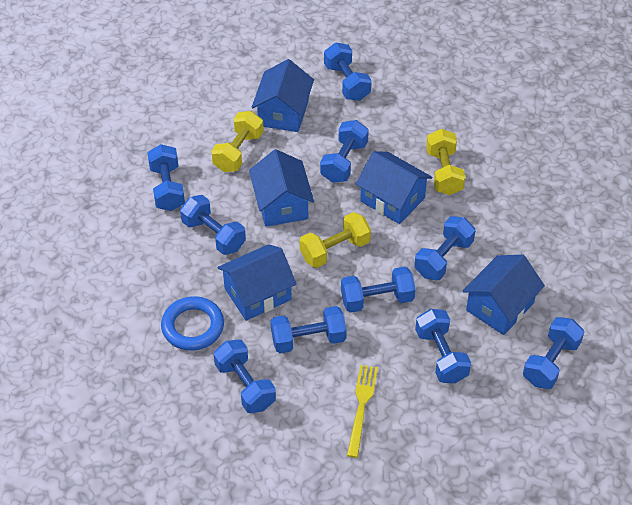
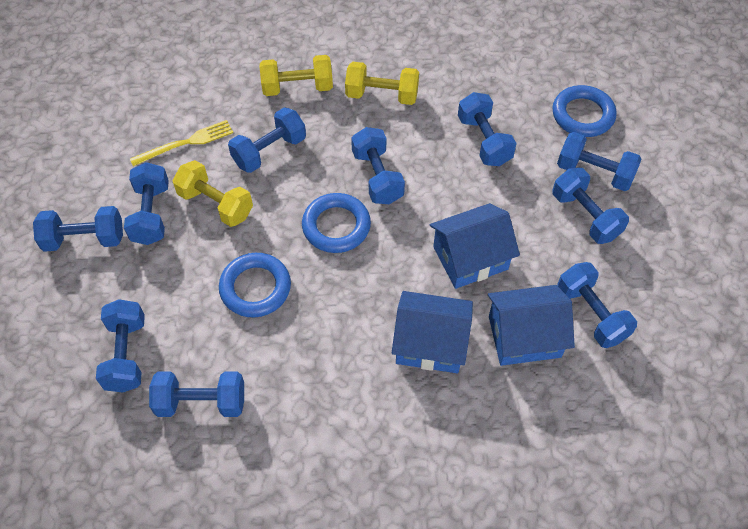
blue house: [217,244,296,321] [249,149,314,227] [252,59,314,132] [356,151,432,224] [463,255,545,335] = 5 -> [392,291,473,373] [430,203,520,289] [488,285,575,366] = 3
blue ring: [161,296,224,351] = 1 -> [219,253,291,317] [302,193,371,253] [552,85,617,137] = 3

